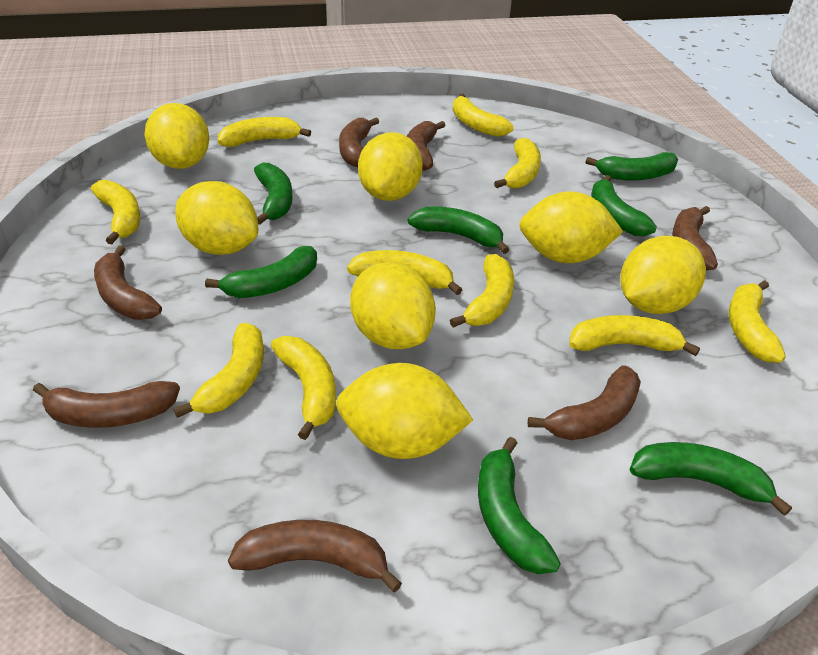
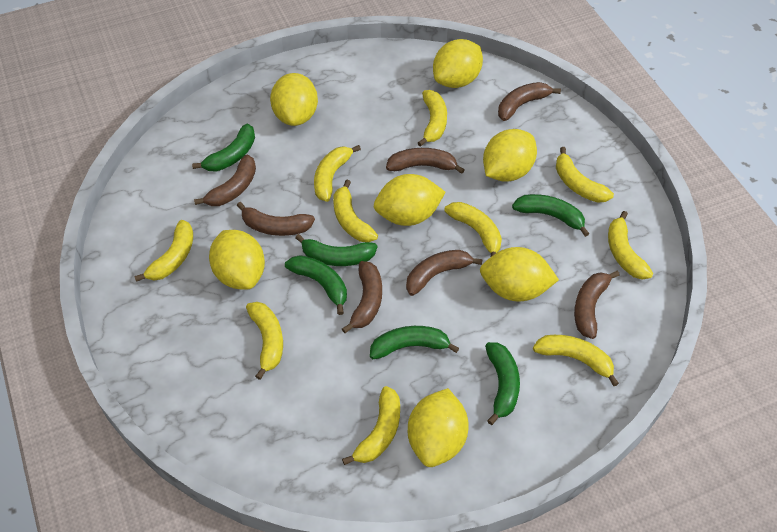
green banana: [205,246,317,298] [254,163,293,225] [408,207,509,254] [478,437,561,574] [585,152,678,181] [591,175,657,236] [629,442,792,516] = 7 -> [192,124,255,172] [285,255,347,315] [295,234,377,266] [370,326,459,359] [485,342,520,425] [512,194,589,237] = 6

